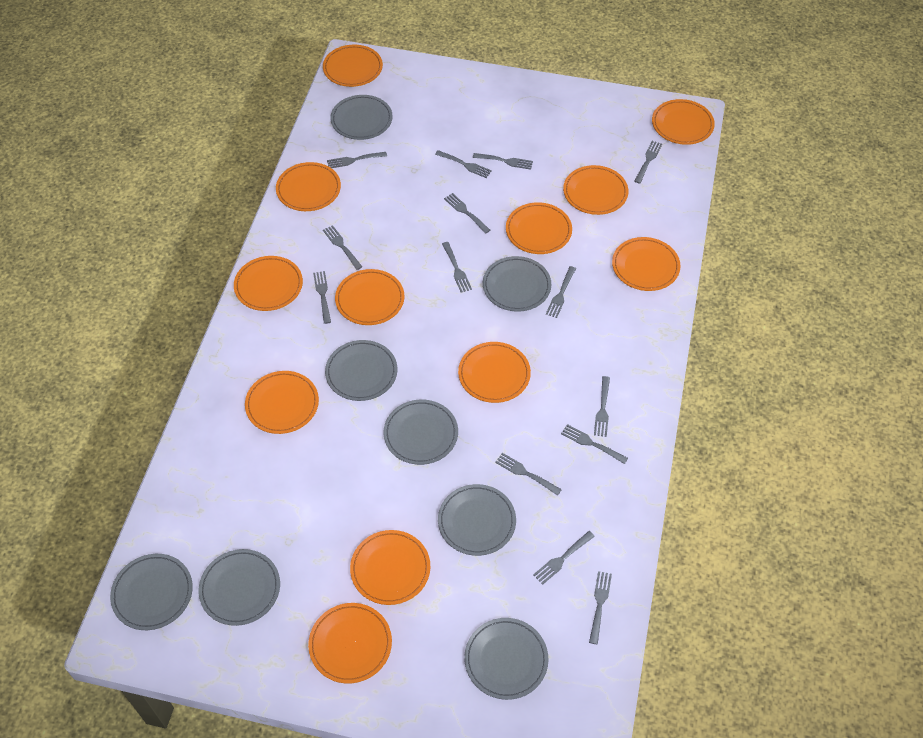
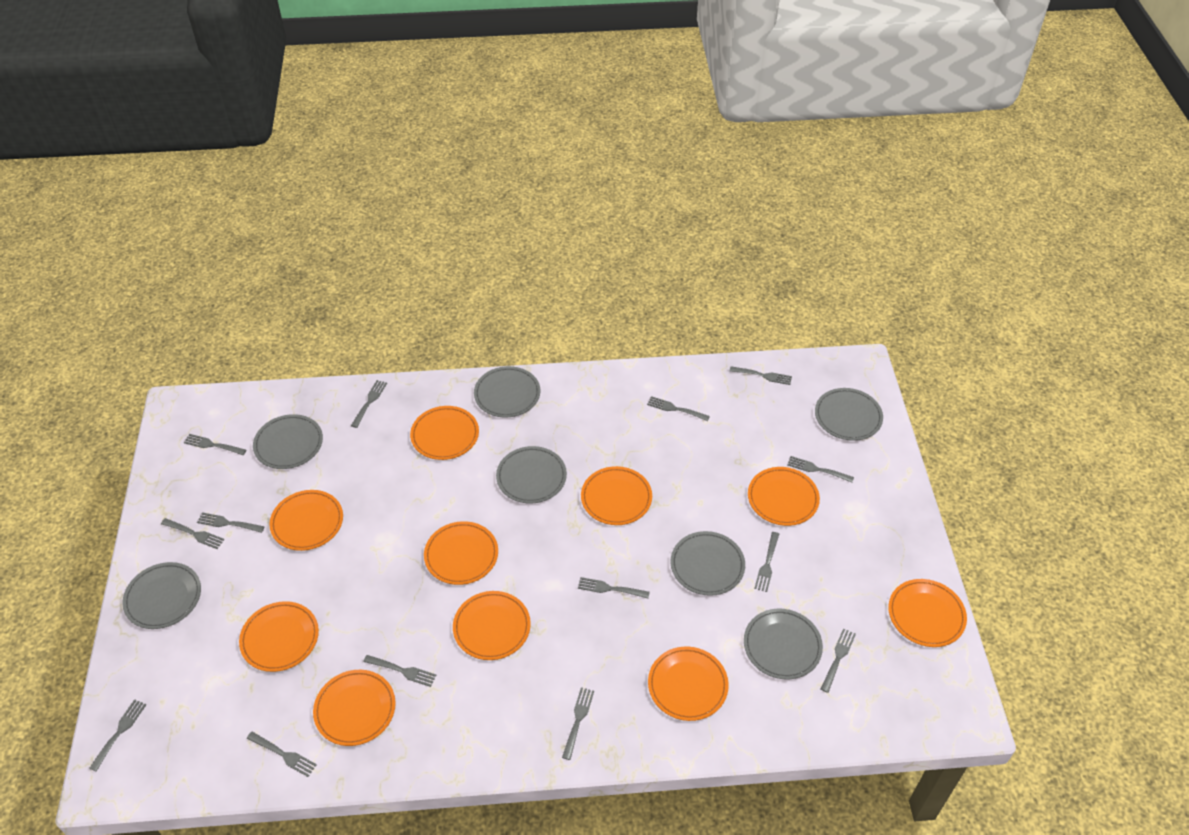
grey plate: [110,554,193,630] [199,549,280,626] [325,340,397,401] [330,95,393,140] [383,400,458,465] [438,484,516,556] [464,618,549,700] [483,256,551,312] = 8 -> [122,562,201,629] [253,414,323,469] [474,366,540,417] [496,446,567,503] [671,531,745,596] [744,608,823,680] [815,388,883,441] = 7
orange plate: [234,256,303,311] [245,371,319,434] [276,162,341,211] [308,603,392,684] [323,45,383,87] [335,269,404,325] [350,530,430,605] [458,342,531,403] [506,202,572,254] [563,165,628,215] [612,237,681,291] [652,99,715,145] = 12 -> [239,601,319,672] [269,490,343,551] [313,670,396,746] [410,406,479,460] [424,521,498,585] [453,591,531,660] [581,466,652,525] [648,646,729,721] [748,467,820,526] [888,579,967,647] = 10

